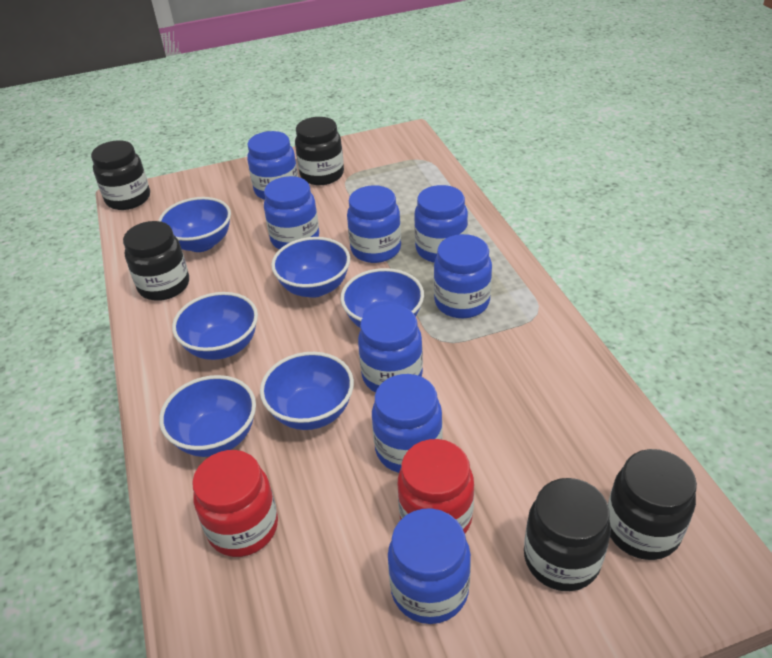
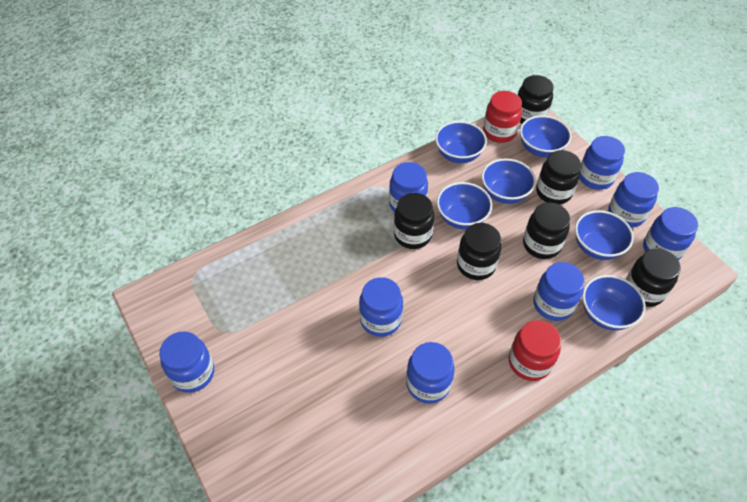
black jar: [91,140,150,210] [123,221,189,301] [295,117,344,185] [524,478,611,591] [608,449,697,560] = 5 -> [394,193,434,249] [457,223,501,280] [518,75,554,124] [523,203,570,259] [536,150,581,205] [626,248,681,307] = 6

